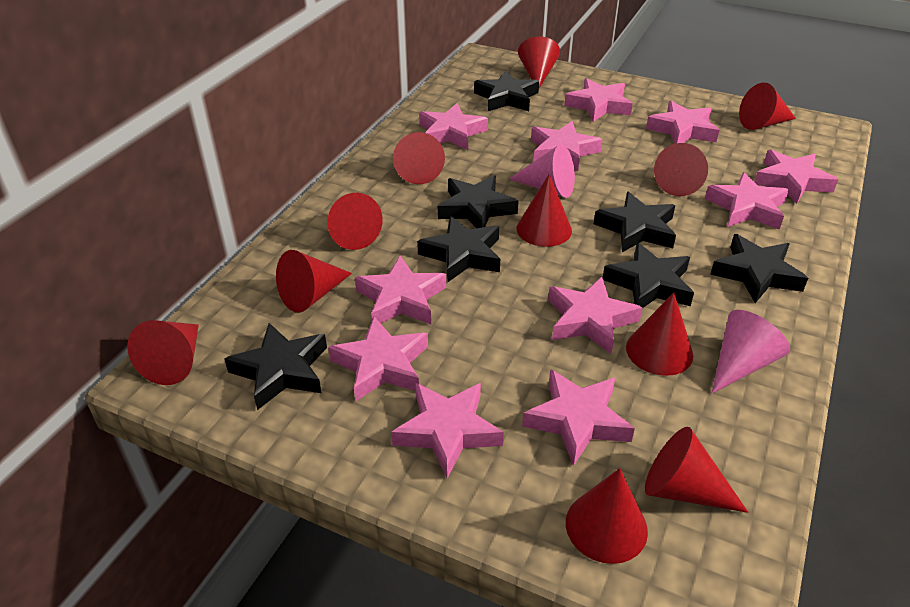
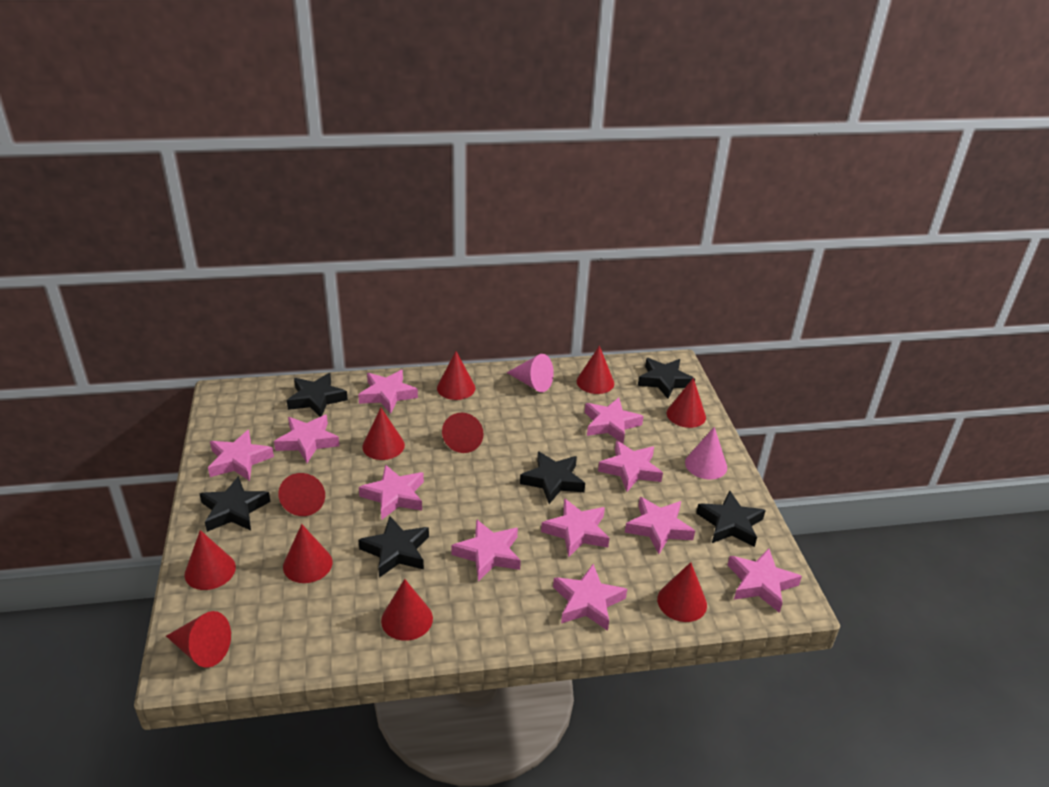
black star: [225,323,327,410] [417,216,500,282] [438,175,518,228] [474,71,539,111] [594,191,676,252] [603,242,694,307] [710,234,808,303] = 7 -> [199,476,271,532] [287,373,348,417] [358,516,429,578] [520,451,585,504] [638,358,695,399] [696,491,766,547] = 6

